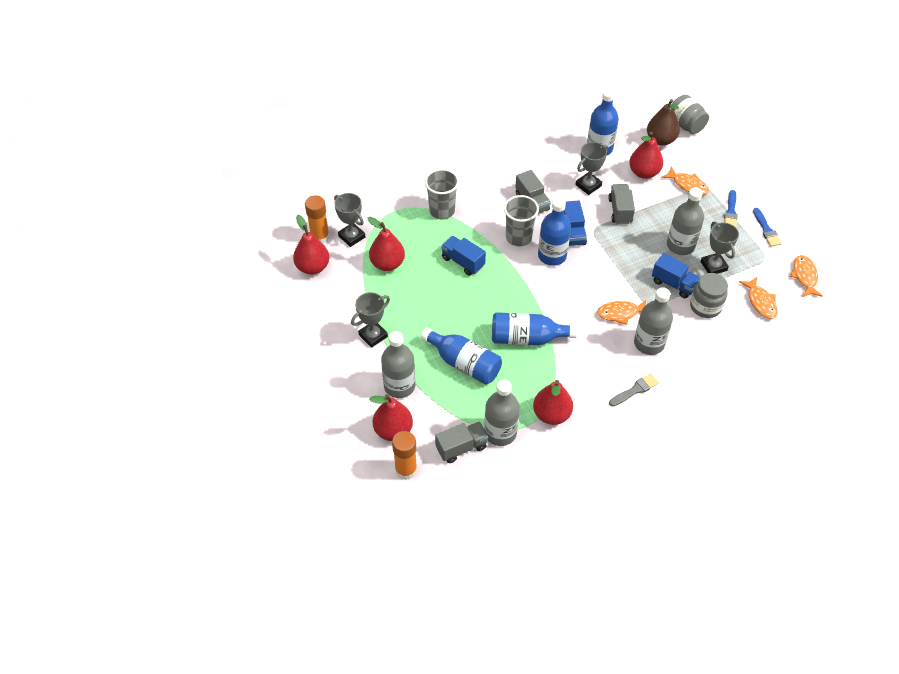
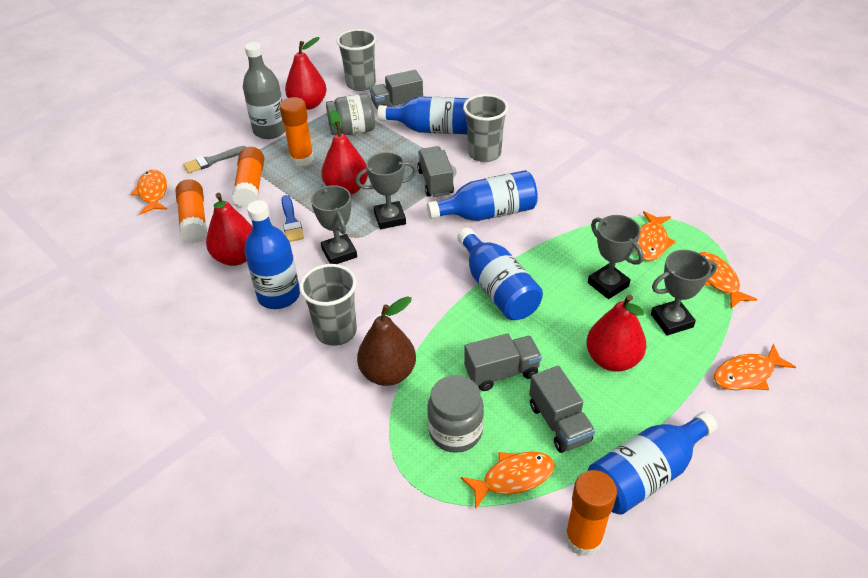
blue bottle: [421,327,502,384] [492,312,577,345] [538,198,571,266] [587,89,619,156] = 4 -> [244,200,300,309] [377,96,469,134] [427,170,538,221] [457,228,543,320] [588,411,717,515] = 5
blue brush: [724,190,738,227] [753,208,782,247] = 2 -> [282,195,304,242] = 1
blue truck: [441,236,486,276] [564,200,587,246] [652,253,700,298] = 3 -> none = 0
grey bottle: [381,331,415,398] [484,380,520,446] [634,287,673,355] [667,187,704,255] = 4 -> [243,42,285,139] = 1
grey cup: [425,169,459,220] [504,195,539,246] = 2 -> [299,264,357,346] [337,29,376,91] [463,94,508,162] = 3
grey truck: [435,421,488,463] [515,170,551,214] [608,184,635,224] = 3 -> [369,70,423,109] [417,146,454,197] [464,333,542,391] [529,366,595,453] = 4
orange fish: [597,300,646,325] [661,166,709,195] [739,277,778,319] [790,255,823,297] = 4 -> [131,170,168,215] [461,452,555,509] [635,211,676,261] [700,252,757,309] [714,344,796,390] = 5
orange glue stick: [305,195,330,244] [392,431,417,480] = 2 -> [176,179,207,243] [232,147,264,208] [280,97,314,167] [565,470,617,557] = 4
red pear: [293,215,329,274] [368,217,405,271] [369,394,413,441] [533,380,573,425] [629,132,663,179] = 5 -> [206,193,253,266] [285,37,327,110] [321,109,368,195] [586,295,646,372] = 4

